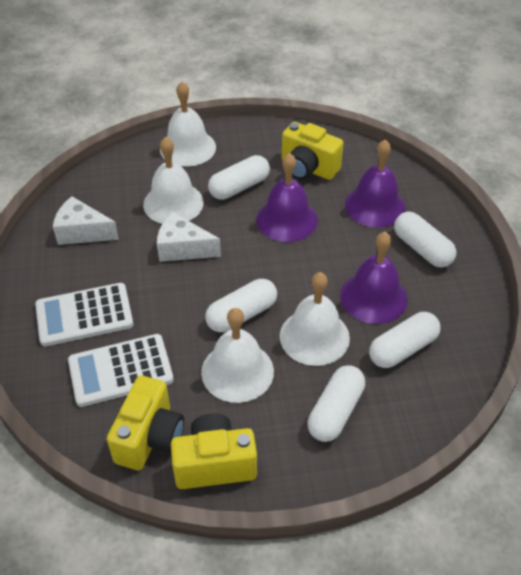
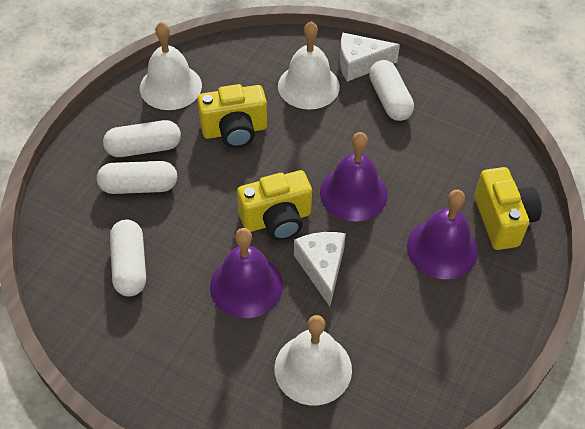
white bell: [143,137,204,224] [160,82,216,167] [201,308,274,403] [280,272,350,366] = 4 -> [140,22,202,110] [274,315,352,406] [278,21,340,110] = 3
white calculator: [35,283,133,347] [68,334,174,407] = 2 -> none = 0
white capsule: [205,279,277,332] [208,155,270,200] [308,365,365,442] [369,312,440,368] [394,212,456,268] = 5 -> [97,161,177,194] [103,120,181,157] [110,220,146,297] [369,60,414,121] = 4

